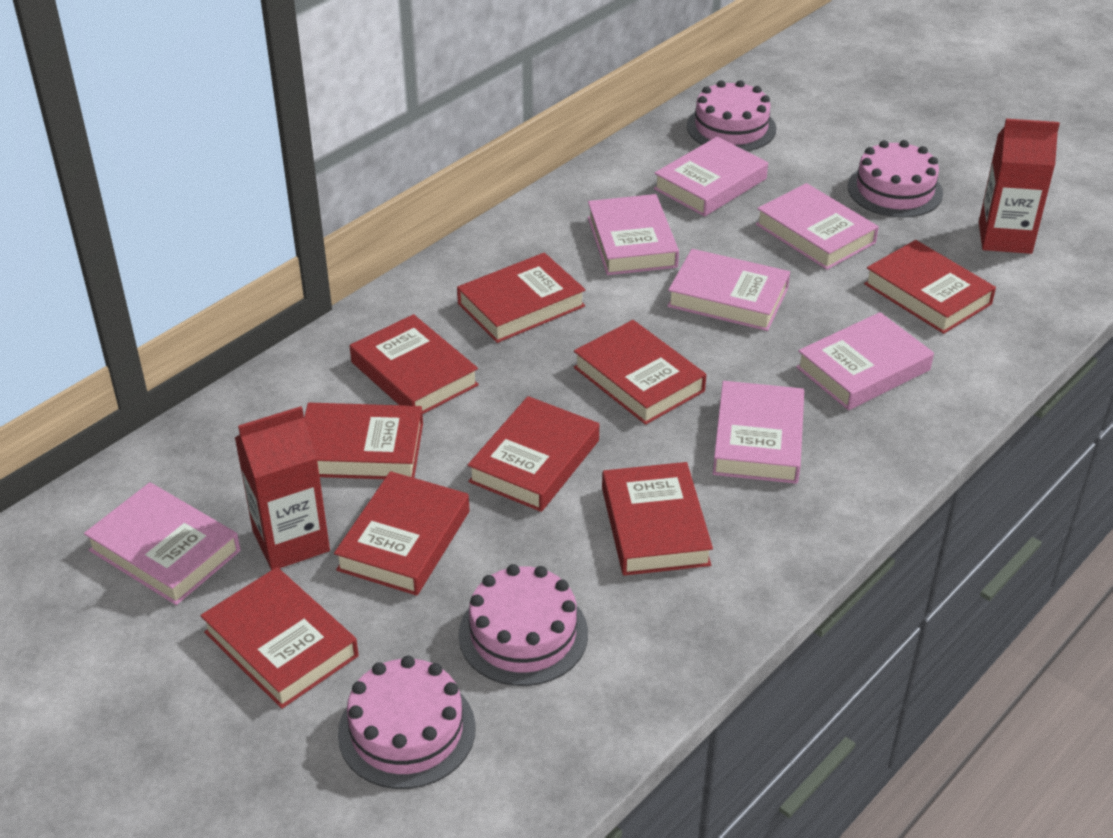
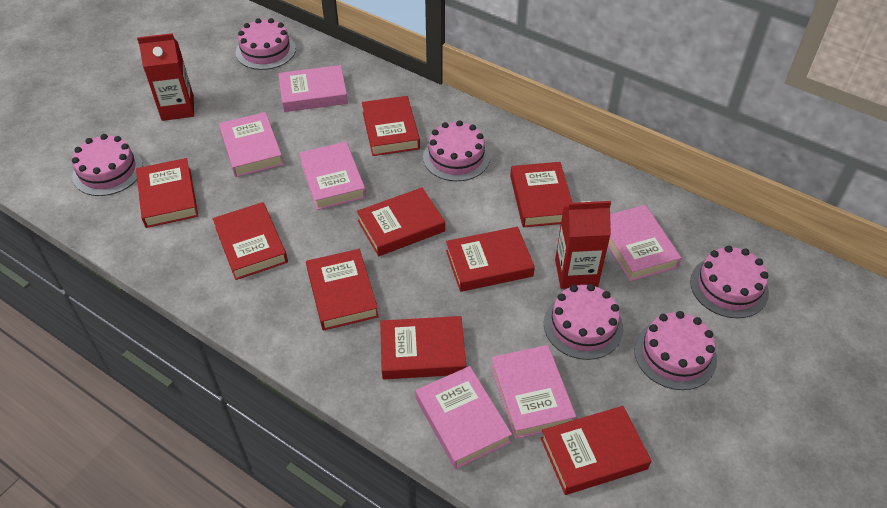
pink book: [84,482,241,605] [588,194,679,275] [654,137,768,217] [667,249,790,331] [713,381,804,484] [756,183,879,270] [796,312,934,410] = 7 -> [219,112,284,177] [278,65,348,112] [299,142,366,210] [416,366,512,469] [490,345,576,439] [608,205,681,281] = 6
pink cake: [338,656,476,789] [458,564,588,686] [687,80,776,151] [848,140,943,218] = 4 -> [72,134,143,196] [236,18,296,70] [423,120,490,181] [544,284,623,360] [634,311,717,390] [690,246,769,318] = 6

